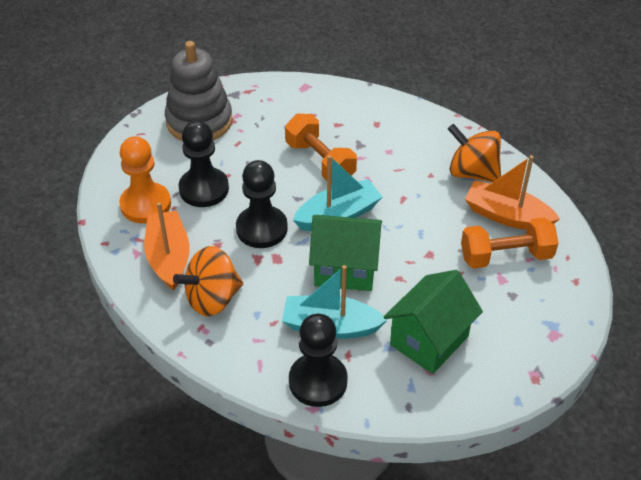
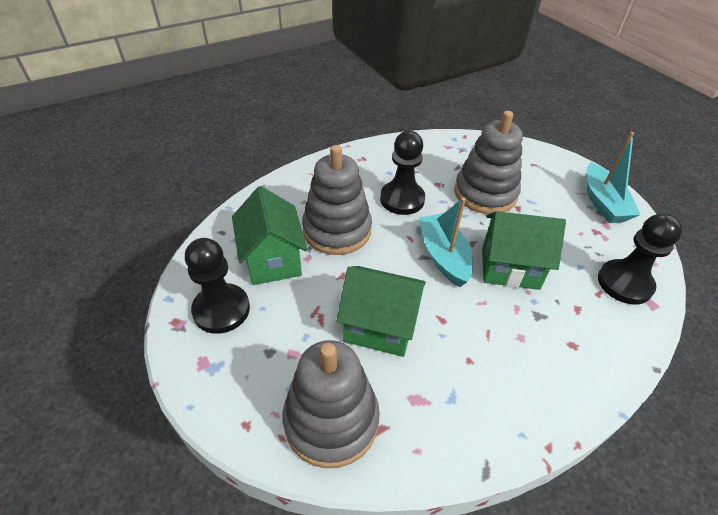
green house: [309,215,382,291] [384,270,483,374] = 2 -> [232,186,307,285] [336,266,426,357] [482,211,566,290] = 3
grey stacking toy: [165,41,233,141] = 1 -> [283,340,380,468] [302,145,372,255] [454,110,523,214] = 3
orange boat: [144,202,190,291] [465,155,560,230] = 2 -> none = 0
orange dumbbell: [285,114,357,183] [461,217,558,269] = 2 -> none = 0
orange pawn: [119,136,171,223] = 1 -> none = 0
orange spinning top: [173,246,243,316] [448,124,501,182] = 2 -> none = 0

